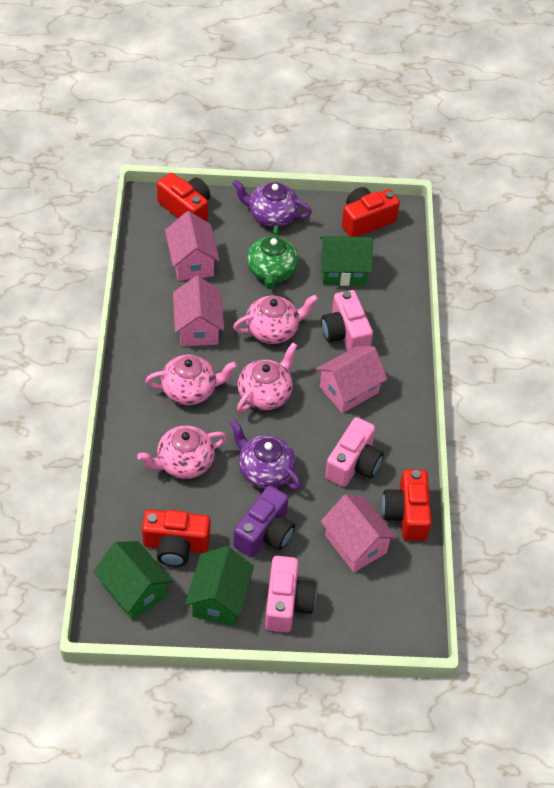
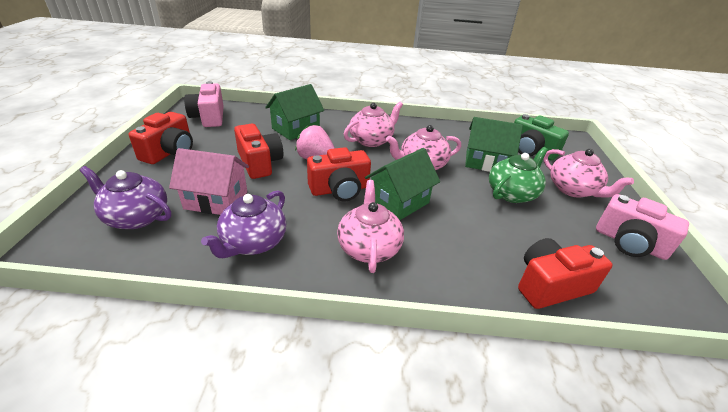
green camera: none = 0 -> [514,114,569,161] = 1
pink camera: [265,556,316,632] [321,290,373,351] [325,417,384,487] = 3 -> [184,81,224,127] [596,194,689,260] = 2
pink house: [165,211,220,281] [173,276,224,346] [316,346,387,413] [321,494,397,572] = 4 -> [169,148,249,215] = 1
pink strawberry: none = 0 -> [295,125,335,159] = 1
purple camera: [233,486,295,557] = 1 -> none = 0

